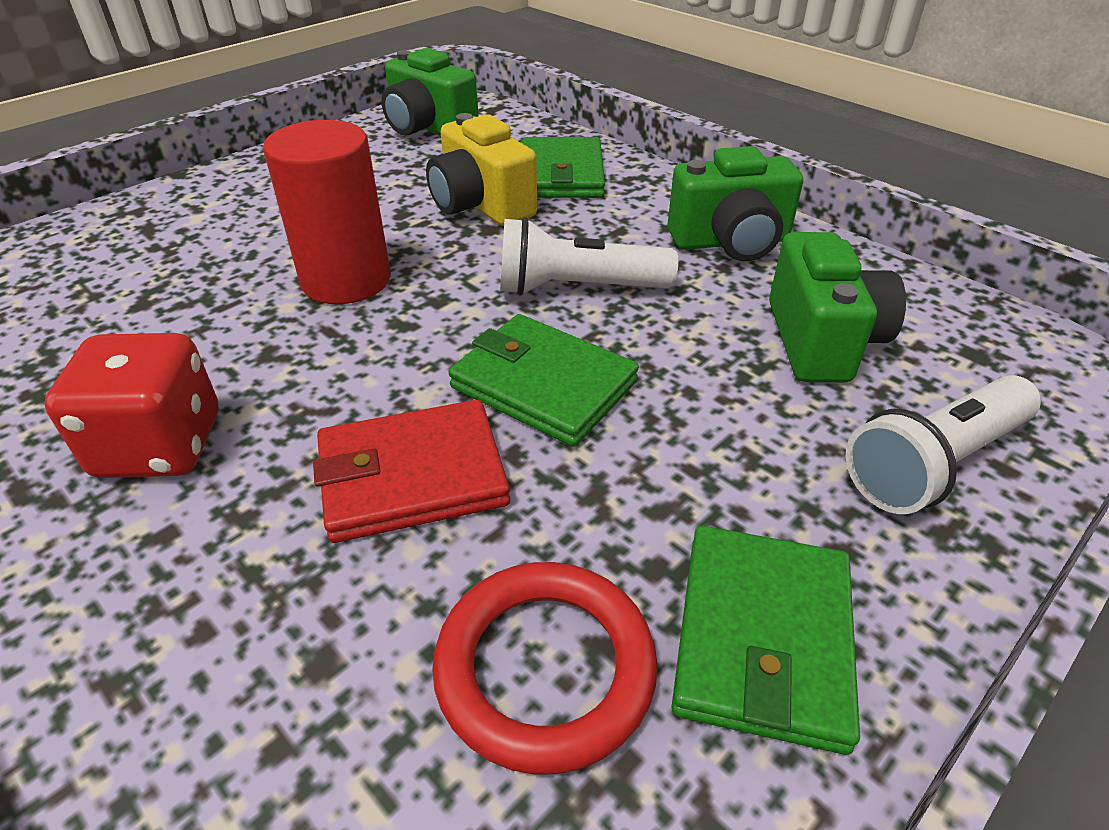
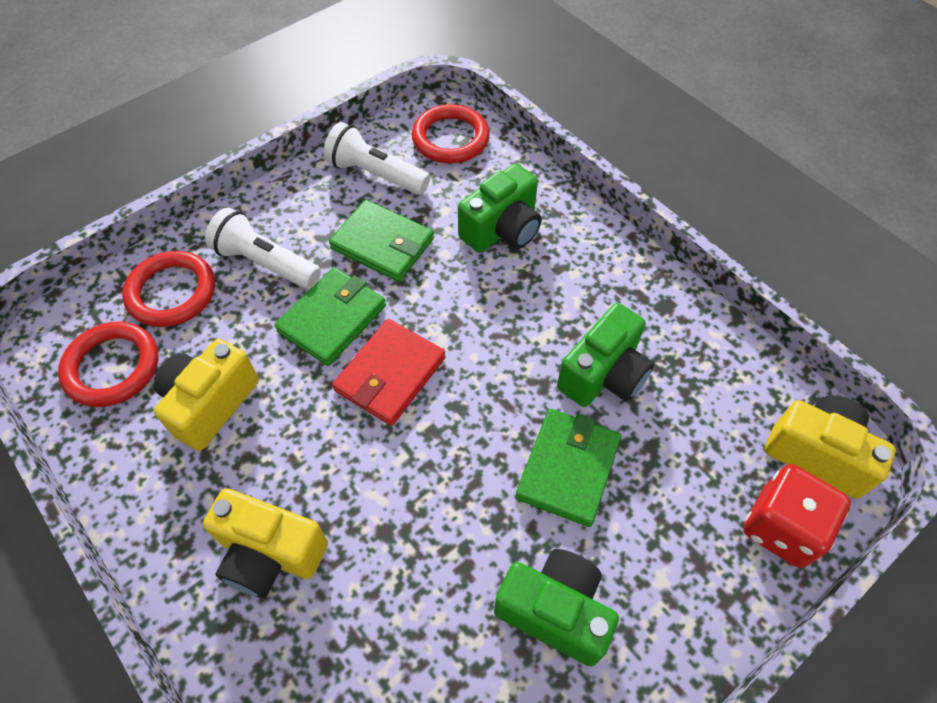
red cylinder: [263,120,391,304] = 1 -> none = 0
red ring: [432,562,658,775] = 1 -> [58,322,158,407] [122,251,215,327] [412,104,490,163] = 3
yellow camera: [426,113,537,226] = 1 -> [154,339,259,451] [203,488,328,598] [765,395,896,499] = 3

